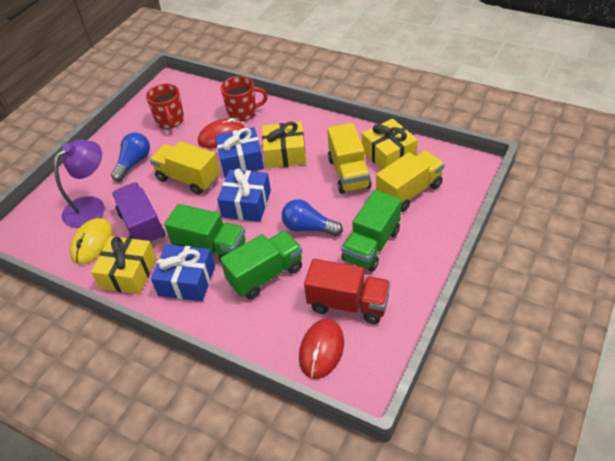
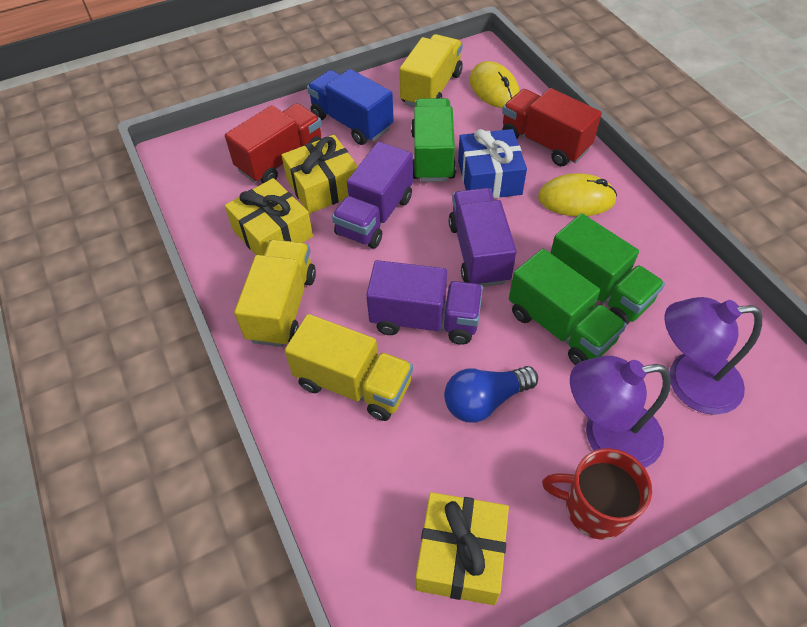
blue gift: [151,244,215,301] [215,127,264,177] [217,168,271,221] = 3 -> [458,129,527,199] = 1
blue light bulb: [111,133,150,181] [282,199,343,236] = 2 -> [444,366,538,423] = 1
blue truck: none = 0 -> [307,69,394,145] = 1
purple lamp: [54,140,104,228] = 1 -> [570,356,671,468] [665,297,762,415] = 2
purple truck: [112,182,165,245] = 1 -> [332,142,413,249] [366,260,483,345] [449,188,516,287] = 3
red mouse: [198,118,245,148] [299,319,344,379] = 2 -> none = 0
red mug: [146,83,184,129] [221,76,268,121] = 2 -> [542,448,652,540] = 1
red truck: [304,259,390,324] = 1 -> [225,103,322,183] [502,88,602,166] = 2
yellow mouse: [70,218,113,264] = 1 -> [469,61,520,108] [538,173,617,216] = 2

